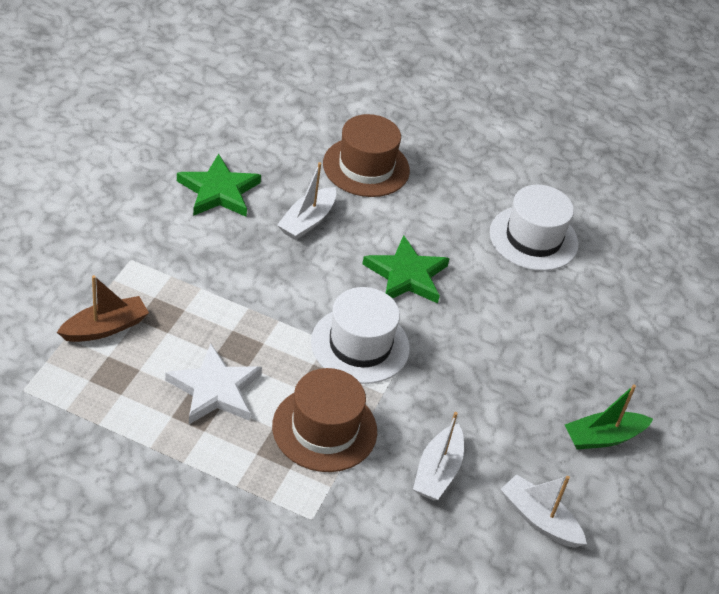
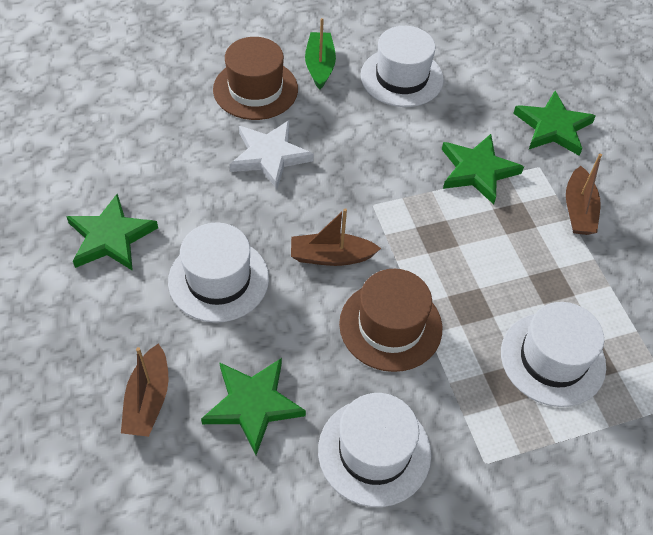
brown boat: [57,275,149,342] = 1 -> [121,343,168,437] [291,208,381,266] [566,153,602,235] = 3
green star: [177,154,261,217] [363,235,450,303] = 2 -> [66,193,158,271] [201,358,306,455] [442,134,524,204] [513,91,596,156] = 4
white boat: [277,162,336,240] [413,412,464,501] [500,474,587,548] = 3 -> none = 0
white hat: [311,287,410,384] [489,185,579,271] = 2 -> [168,222,269,323] [318,393,431,507] [360,26,444,107] [501,302,606,407] = 4

